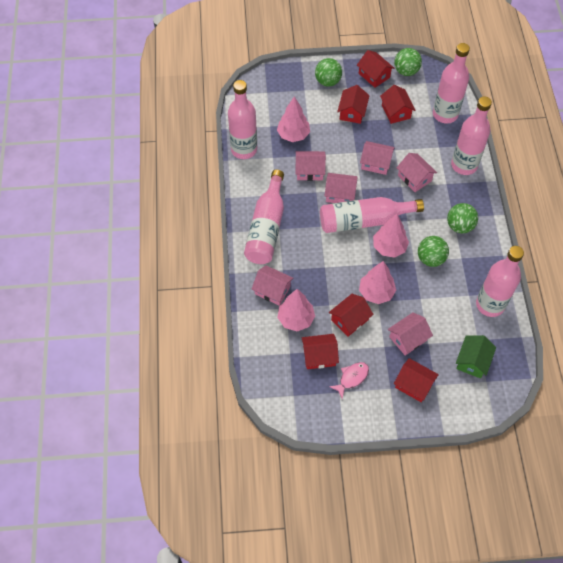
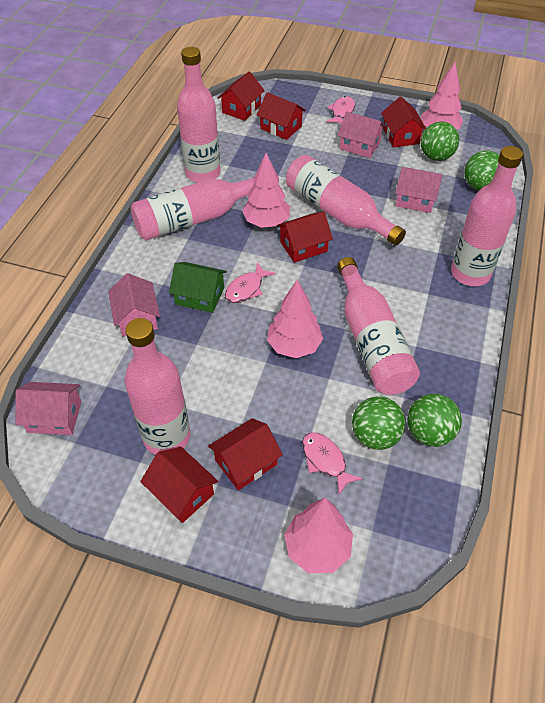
pink fish: [329,362,369,399] = 1 -> [225,263,276,303] [302,432,363,495] [326,96,355,124] = 3
pink house: [252,265,294,306] [295,151,326,181] [325,173,358,203] [360,141,395,175] [388,312,433,355] [396,153,437,192] = 6 -> [16,382,81,435] [108,273,160,336] [338,112,385,158] [395,167,443,213] = 4

